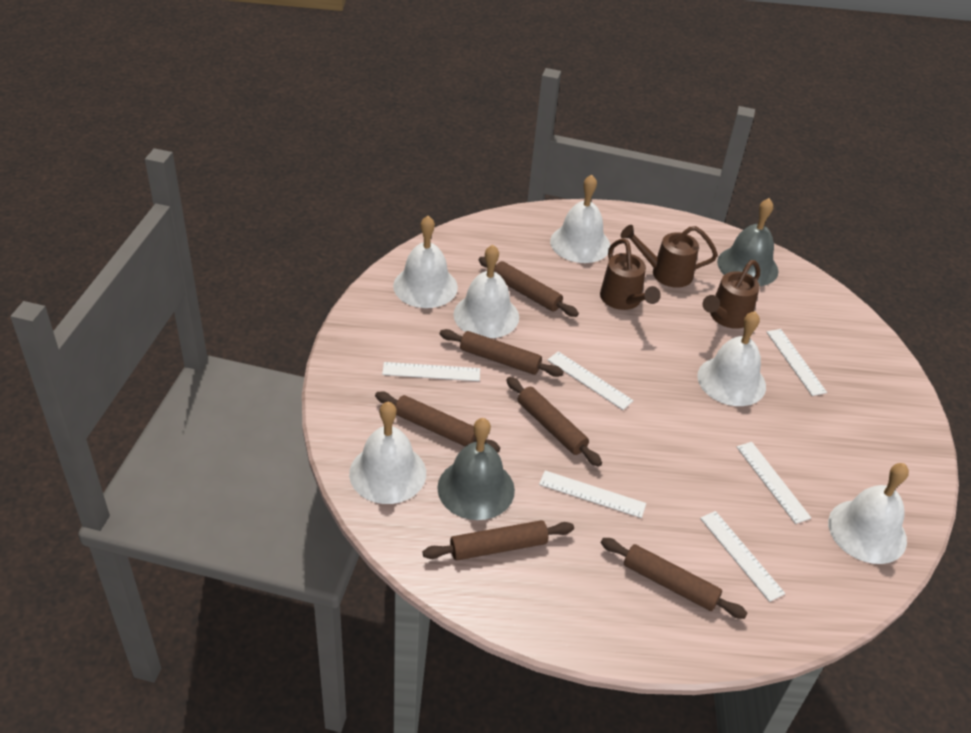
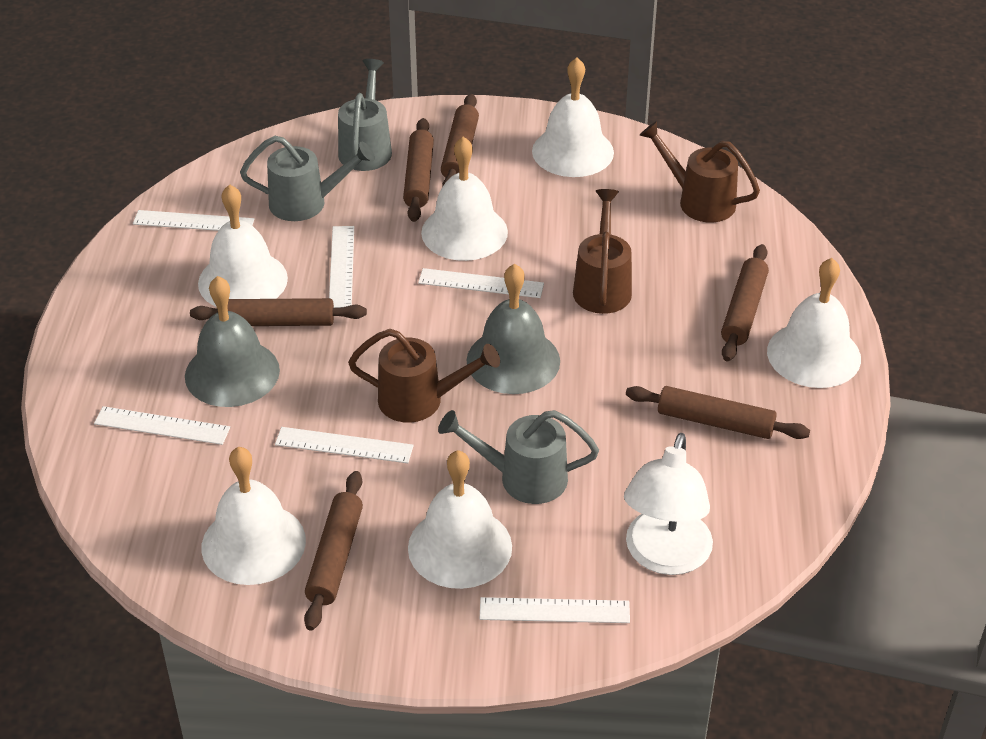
grey watering can: none = 0 -> [240,136,375,221] [338,59,392,171] [438,410,599,504] = 3
white lamp: none = 0 -> [624,433,713,575] = 1

